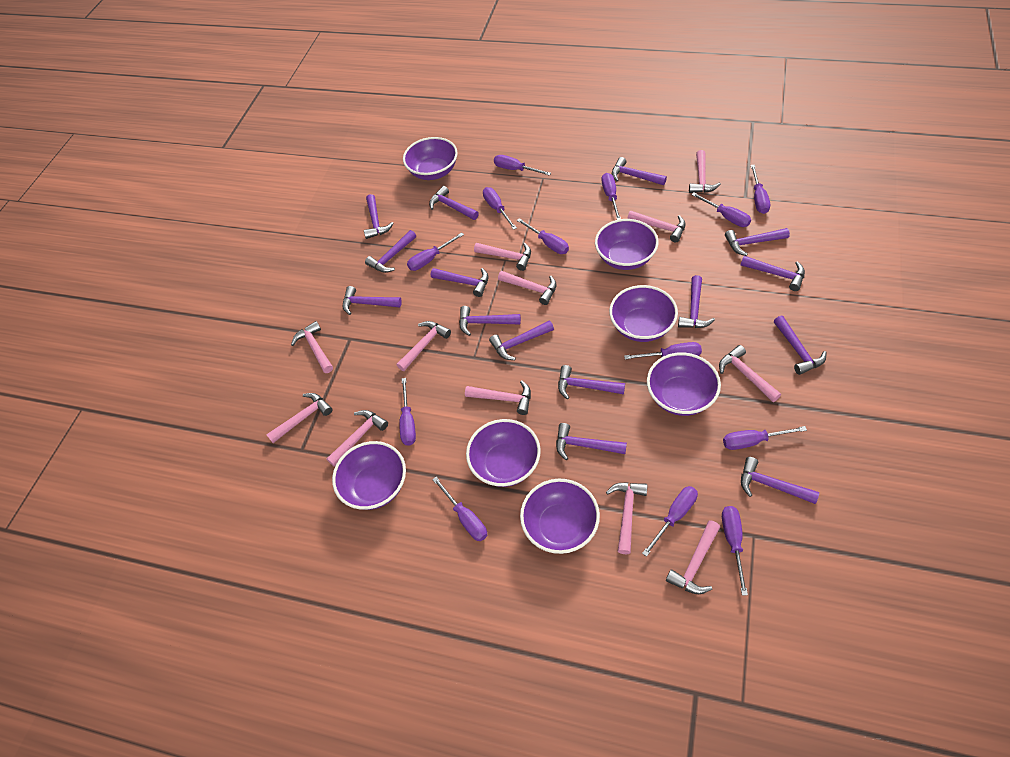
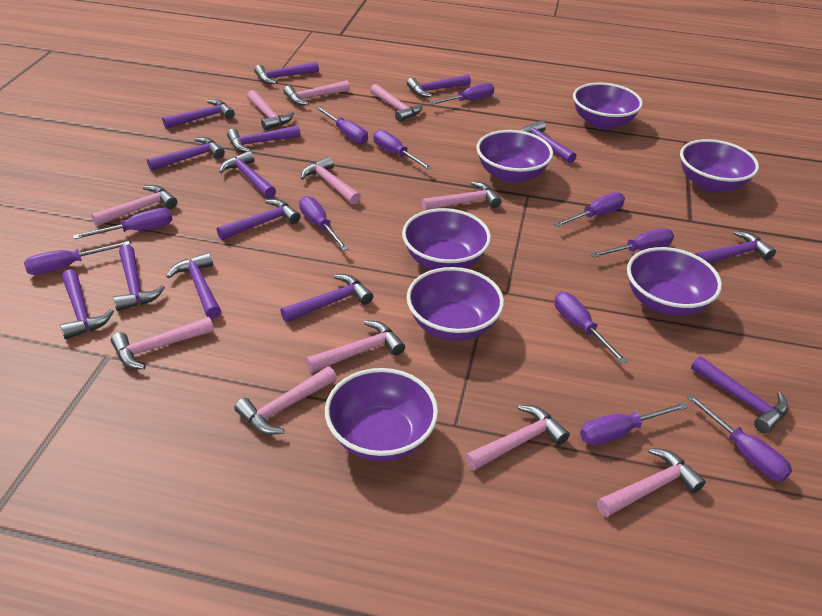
pink hammer: [266,393,332,443] [291,321,333,373] [326,410,388,467] [397,321,451,371] [465,380,531,415] [474,243,531,271] [498,271,556,305] [606,482,648,554] [627,211,686,242] [666,520,720,594] [689,150,721,193] [719,345,781,402] = 12 -> [91,185,177,226] [111,317,214,369] [234,366,337,435] [247,90,294,130] [283,80,350,105] [301,157,361,204] [306,320,405,373] [370,84,423,122] [422,181,501,211] [465,405,570,471] [597,448,706,517] = 11
purple hammer: [343,286,402,315] [364,194,394,239] [365,230,416,273] [429,186,479,220] [431,268,489,297] [459,306,521,336] [489,320,554,360] [556,423,627,460] [558,365,625,400] [612,157,667,185] [678,275,715,328] [725,228,790,256] [740,256,805,291] [741,457,819,504] [774,316,827,375] = 15 -> [60,269,114,339] [113,245,165,311] [147,137,225,171] [162,99,235,129] [166,252,221,319] [217,199,300,240] [219,151,276,198] [227,125,301,152] [254,62,319,84] [280,274,373,322] [407,74,471,97] [520,120,577,163] [691,356,788,434] [695,231,776,263] = 14
purple screwdriver: [399,378,416,446] [407,232,464,271] [432,477,487,541] [483,187,517,230] [494,155,551,176] [517,218,569,254] [602,173,621,220] [624,342,702,360] [642,486,698,557] [691,192,751,227] [722,506,748,595] [723,426,807,450] [751,165,770,214] = 13 -> [24,241,130,275] [73,208,173,239] [299,196,349,251] [316,106,368,144] [373,130,432,170] [429,83,494,105] [554,192,625,227] [554,292,628,364] [580,402,688,445] [590,228,674,258] [687,394,792,482] = 11

